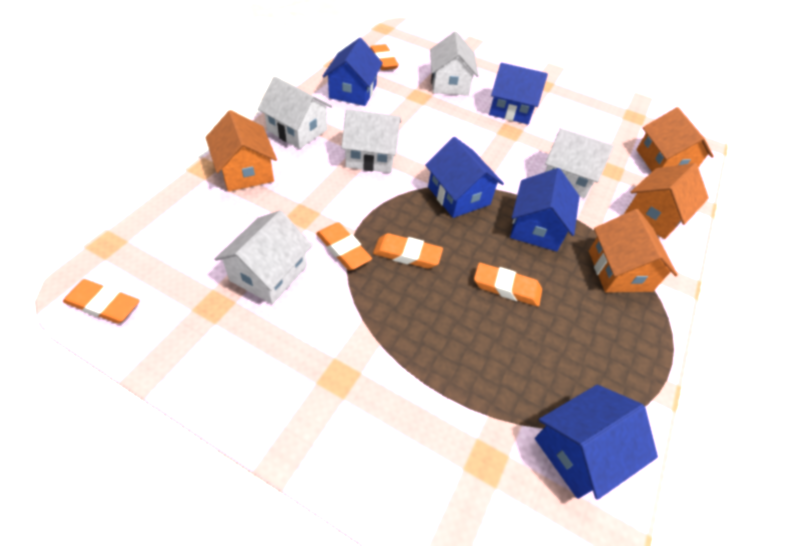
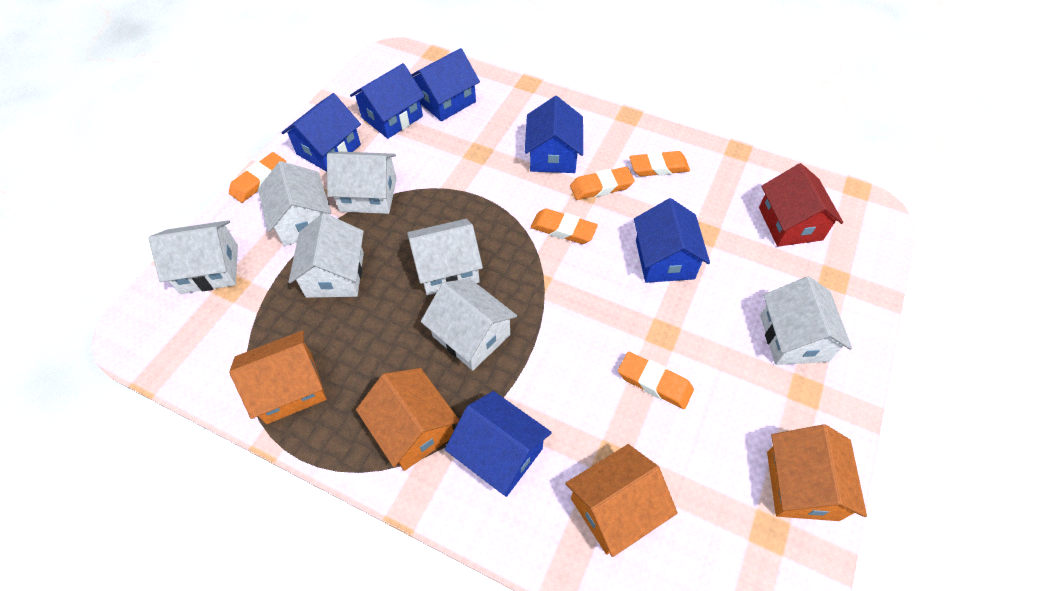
blue house: [323,38,383,106] [425,137,504,218] [489,63,548,124] [510,168,580,252] [535,385,658,500] = 5 -> [281,93,361,172] [350,63,425,139] [411,48,480,121] [445,391,552,497] [525,96,583,173] [634,198,710,283] = 6
red house: none = 0 -> [759,163,843,247] = 1
white house: [214,210,313,305] [258,76,332,149] [341,109,401,173] [430,31,479,96] [545,128,614,198] = 5 -> [149,220,238,294] [258,161,331,246] [288,213,364,298] [327,152,397,214] [407,219,483,295] [421,278,517,370] [760,276,852,365] = 7

